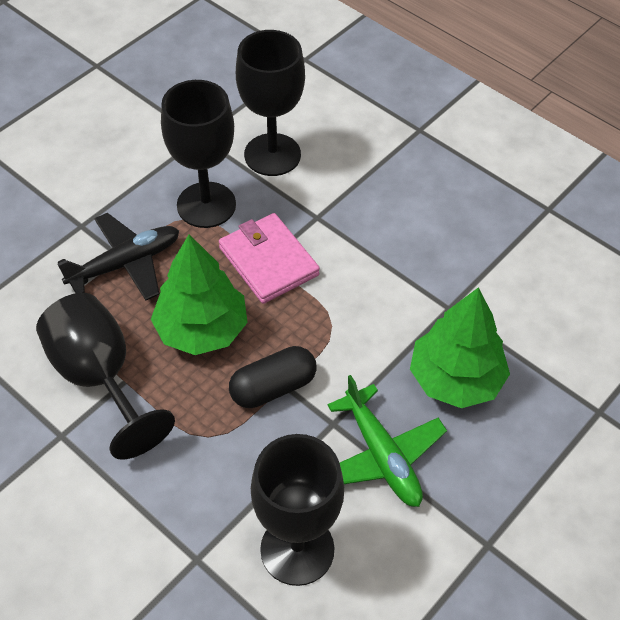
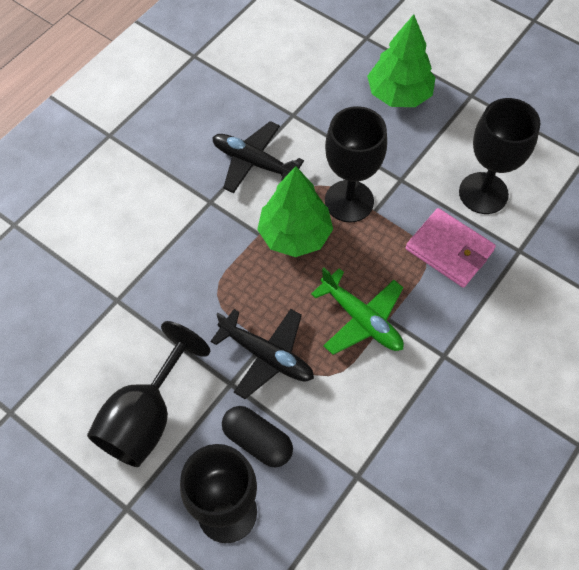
black plane: [57,213,179,300] = 1 -> [210,309,314,399] [212,121,304,193] = 2

